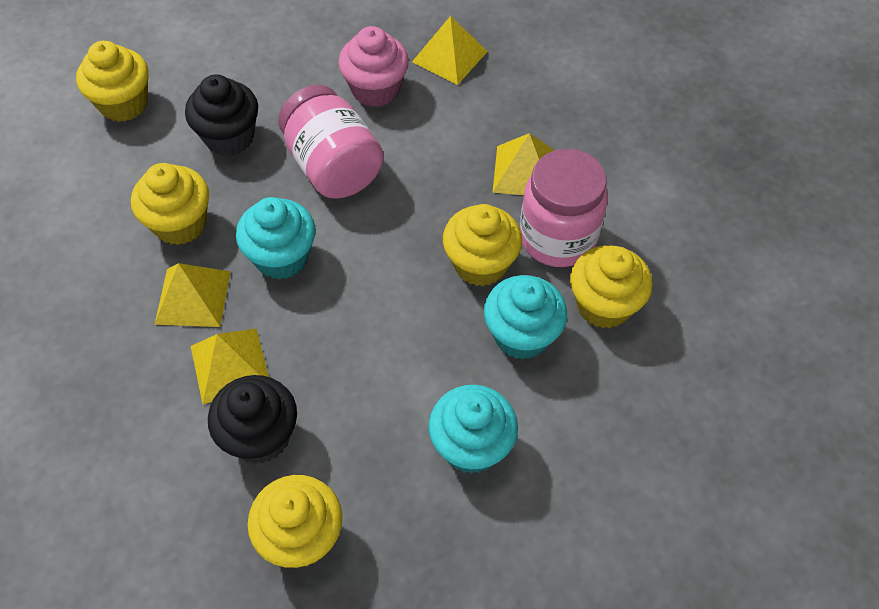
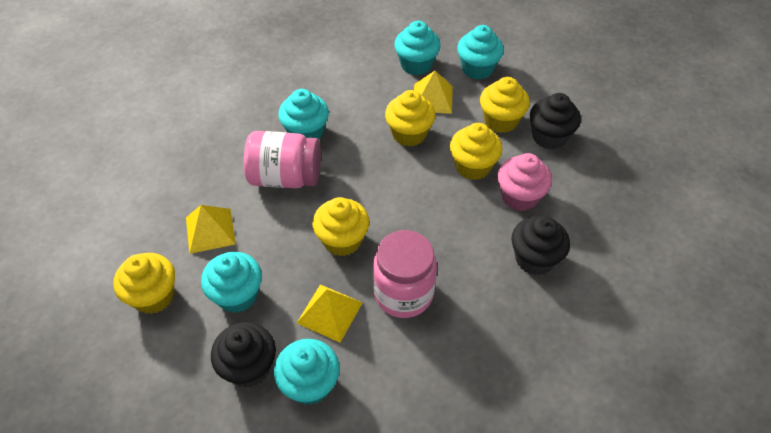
black cupcake: [185,75,258,156] [208,375,297,464] = 2 -> [211,322,276,388] [511,216,570,275] [530,93,581,150] = 3
turquoise cupcake: [236,197,316,280] [429,385,518,474] [484,275,567,360] = 3 -> [201,252,262,313] [274,339,340,405] [278,89,329,140] [394,21,441,75] [457,25,504,80] = 5
yellow pyramid: [154,263,231,327] [191,329,269,404] [412,16,488,85] [493,133,554,195] = 4 -> [186,205,236,254] [297,284,363,343] [414,71,453,114] = 3

